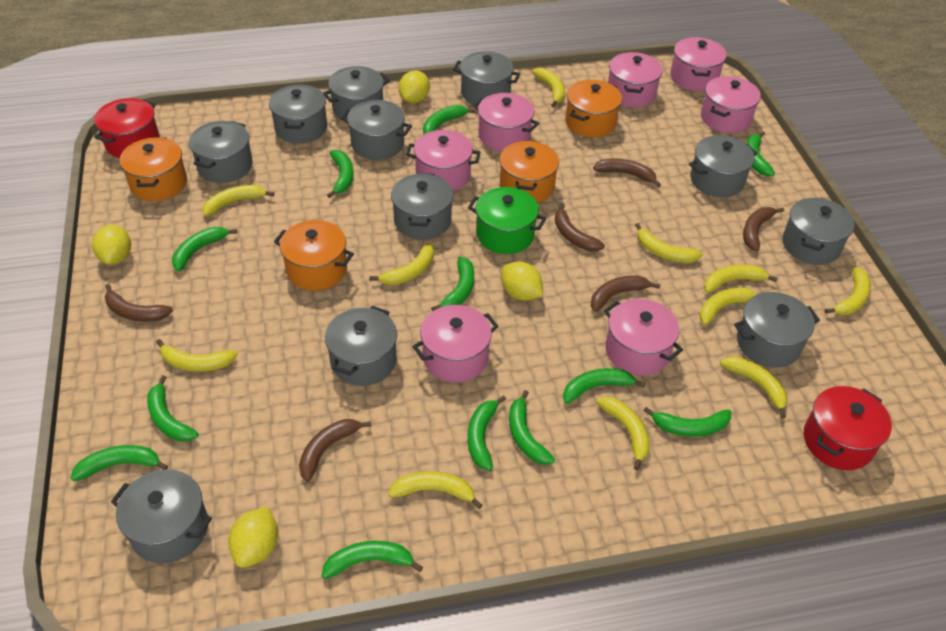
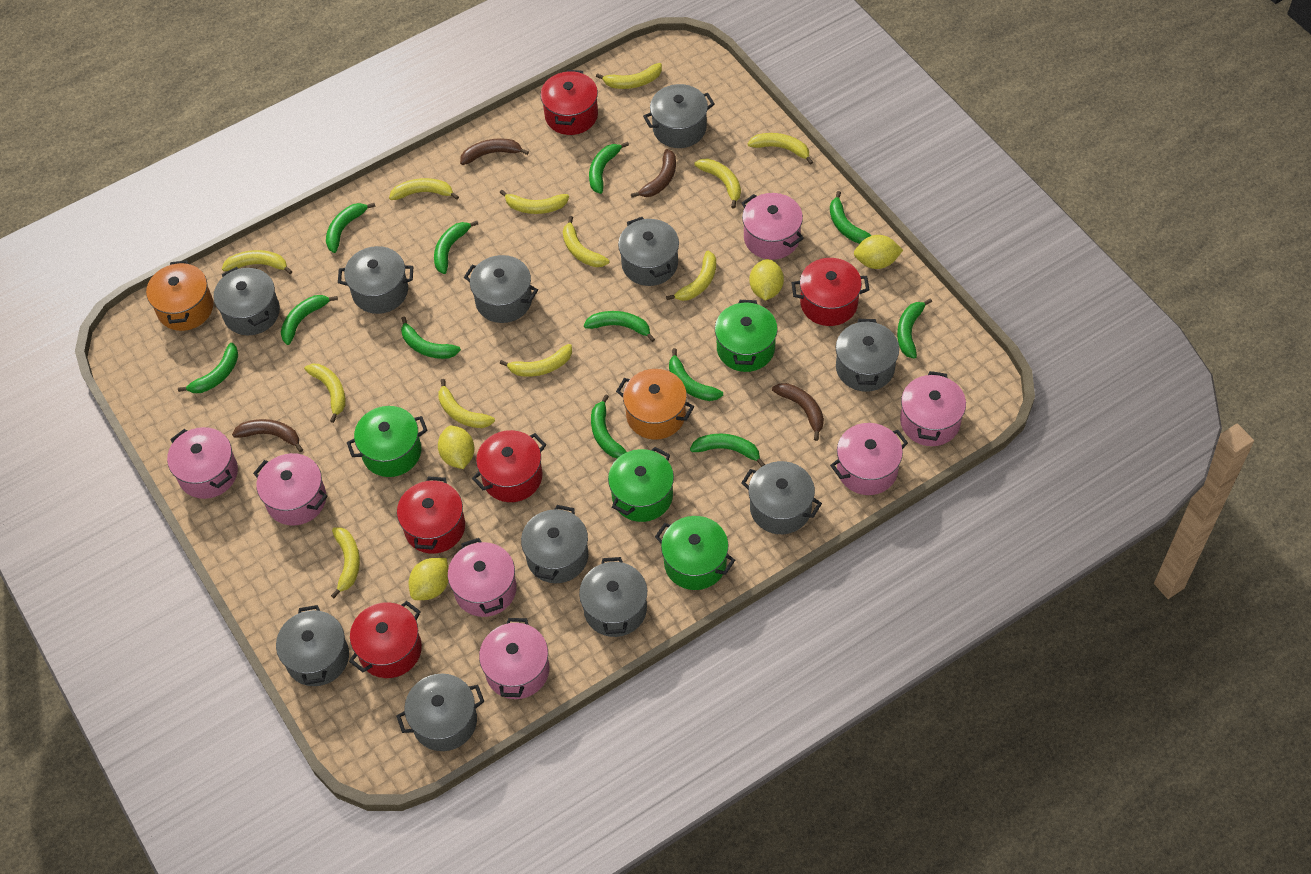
brown banana: [105,284,173,322] [299,419,371,482] [555,203,605,251] [591,275,660,312] [593,158,661,187] [743,207,784,251] = 6 -> [232,419,303,452] [460,138,529,165] [631,149,676,198] [772,383,824,441] = 4
green pot: [468,187,546,254] = 1 -> [347,406,428,477] [608,447,674,522] [655,516,735,590] [715,300,778,372] = 4
orange pot: [120,137,187,201] [274,220,354,291] [499,141,559,203] [565,80,622,138] = 4 -> [146,260,213,331] [616,369,694,440] = 2
red pot: [94,98,160,158] [804,386,892,470] = 2 -> [349,601,422,678] [397,476,465,554] [472,430,546,502] [540,70,598,135] [791,258,869,326] = 5
yellow banana: [156,339,238,372] [203,185,274,216] [369,243,434,285] [388,471,483,509] [532,68,565,107] [596,396,650,470] [635,223,703,263] [700,287,757,325] [704,265,778,293] [720,356,788,418] [825,267,871,315] = 11 -> [222,250,292,274] [304,364,346,423] [331,527,360,598] [389,178,459,200] [438,379,495,428] [499,190,569,214] [500,344,572,377] [563,216,609,267] [596,63,662,89] [666,251,716,301] [695,159,741,209] [748,133,813,165] = 12

